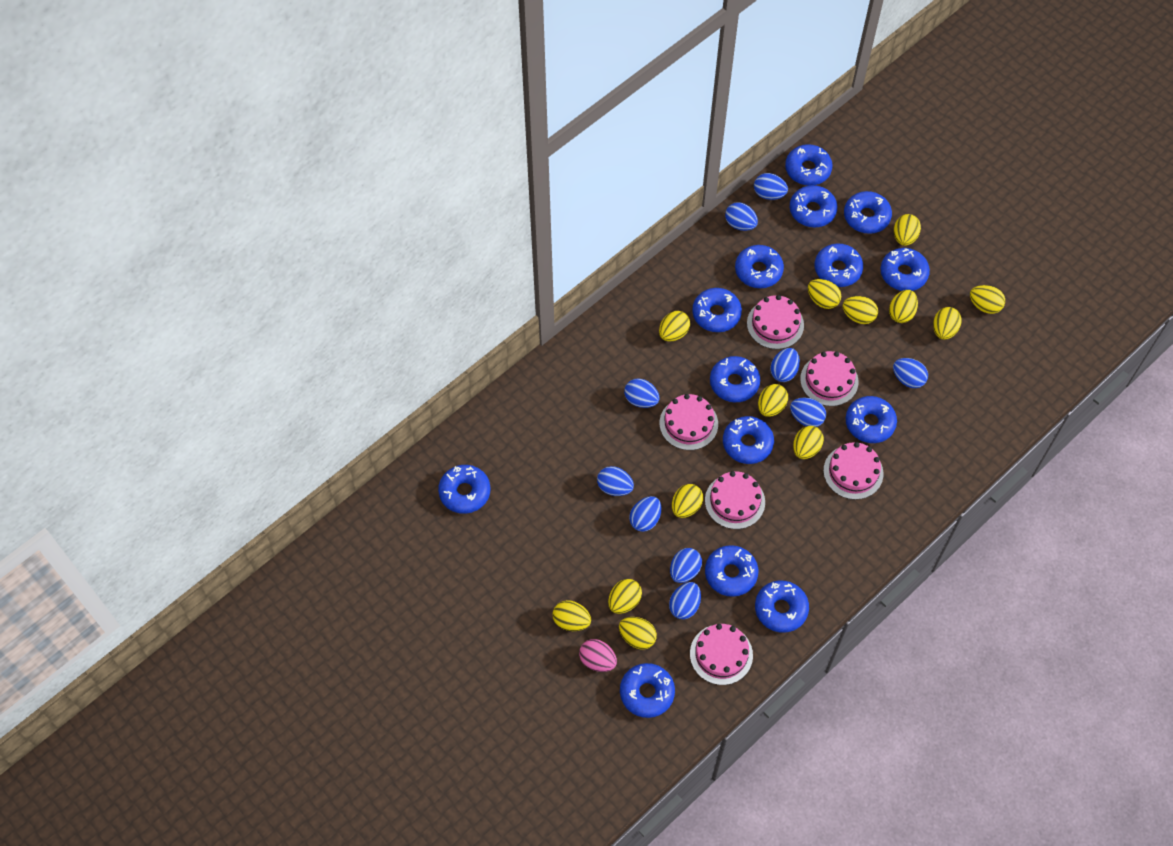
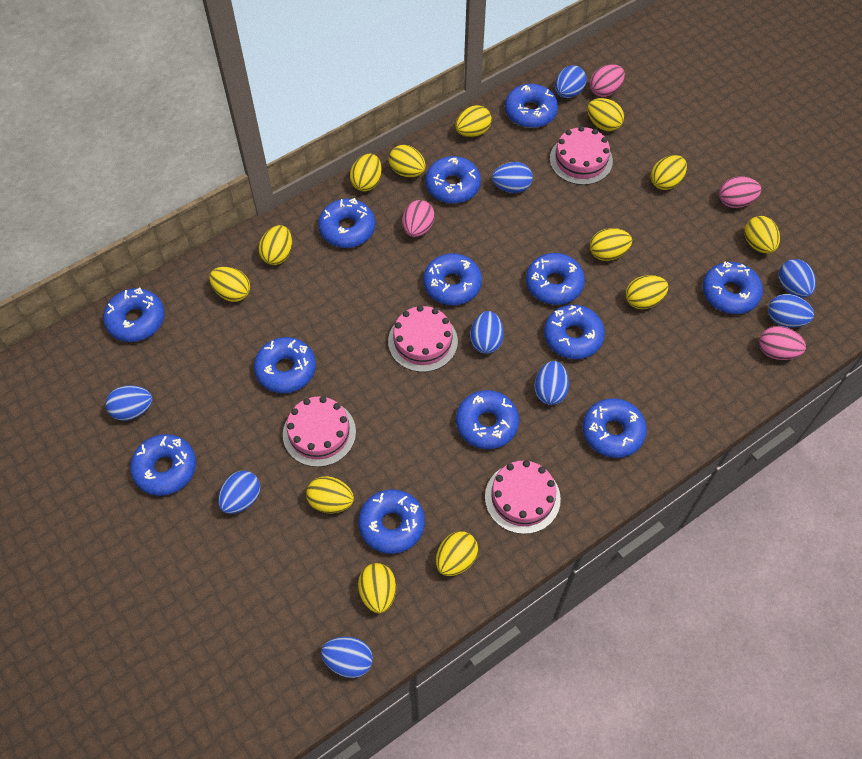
blue donut: [438,465,490,514] [620,663,675,718] [692,288,742,332] [705,545,758,597] [710,356,760,402] [723,416,774,464] [735,245,784,288] [755,581,809,633] [785,144,833,186] [790,185,837,227] [815,243,863,287] [844,191,892,234] [846,396,897,443] [880,248,930,291] = 14 -> [103,288,165,342] [130,434,196,496] [254,337,316,393] [318,198,375,248] [358,489,425,554] [423,253,482,305] [425,156,481,204] [456,390,519,449] [505,84,558,128] [526,253,585,305] [544,305,605,359] [582,398,647,458] [703,261,763,314] = 13
blue egg: [597,466,634,496] [624,378,659,408] [629,496,661,532] [669,582,701,619] [670,548,702,583] [725,202,758,231] [754,173,788,200] [770,348,800,382] [790,397,826,427] [893,358,928,388] = 10 -> [105,385,153,421] [218,471,261,514] [321,637,373,678] [470,311,504,354] [492,162,533,193] [534,361,569,405] [555,65,587,98] [768,294,814,328] [779,259,816,298] = 9
pink cake: [660,394,718,450] [690,624,753,685] [705,471,765,529] [747,295,804,349] [800,351,859,406] [823,442,884,500] = 6 -> [283,396,356,467] [388,305,458,372] [485,460,561,534] [550,126,613,185] = 4
pink egg: [579,639,617,672] = 1 -> [402,200,435,237] [590,64,625,97] [719,176,761,208] [759,326,806,360] = 4

